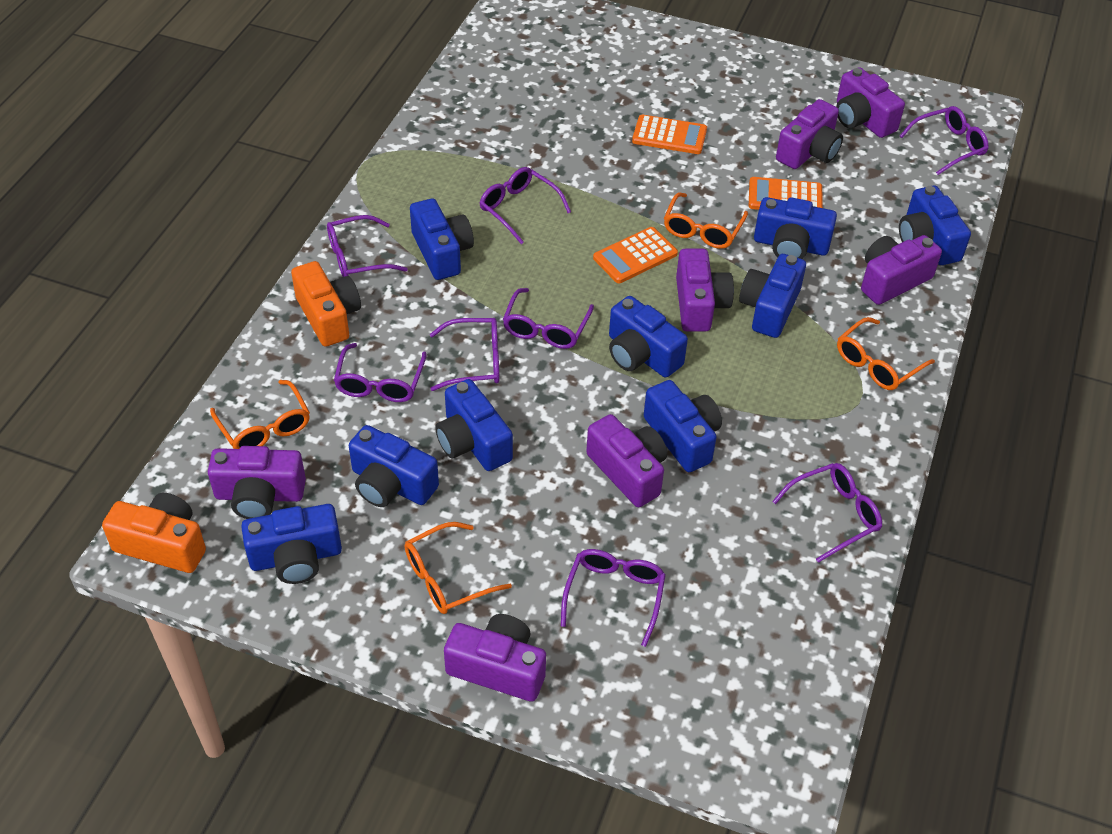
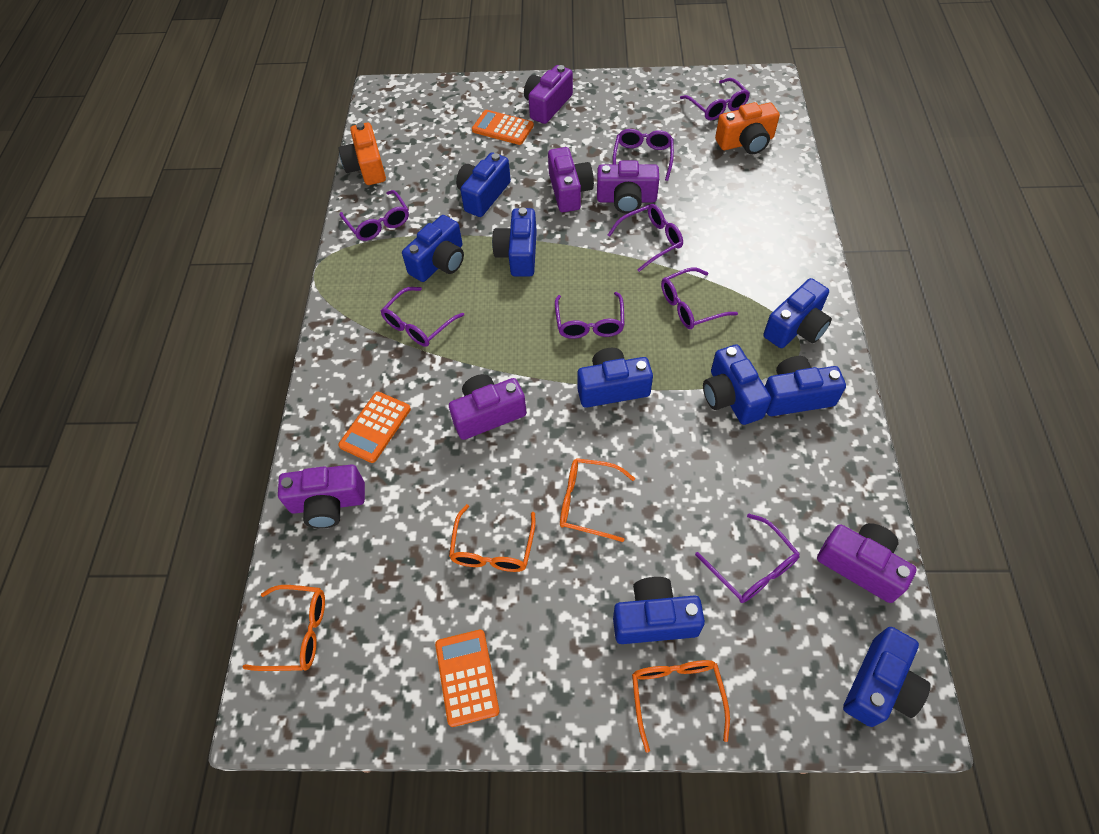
purple camera: [208,446,306,519] [444,614,546,702] [586,414,667,507] [676,249,734,332] [776,99,843,169] [836,67,905,138] [861,235,942,305] = 7 -> [278,464,365,528] [449,374,527,440] [524,65,573,124] [548,147,594,212] [597,161,659,214] [817,523,917,603] = 6

